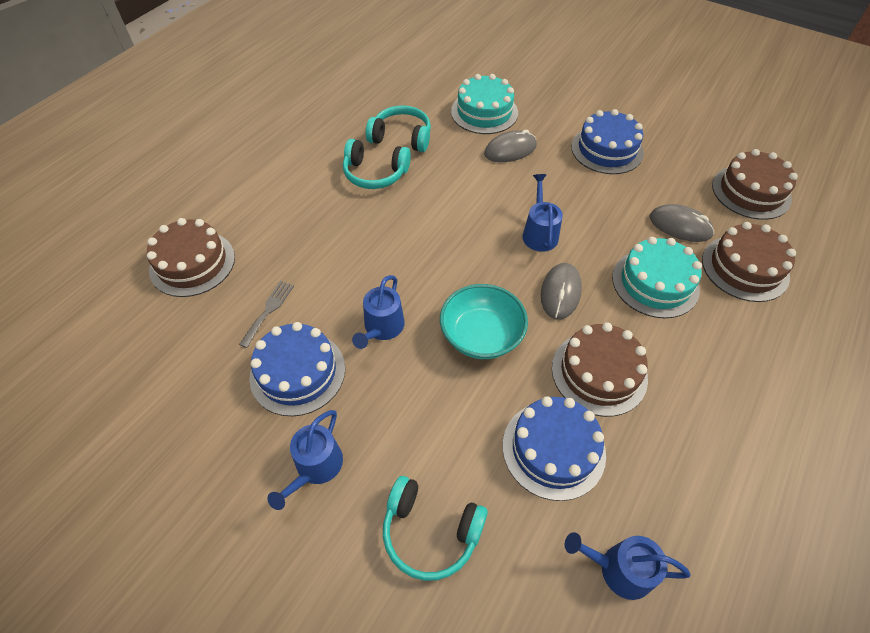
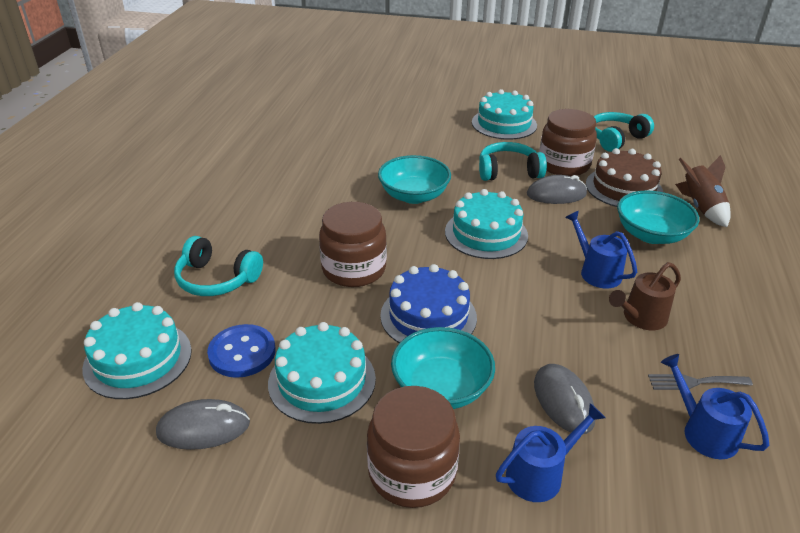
blue button: none = 0 -> [207,324,276,378] = 1
blue cake: [249,322,345,416] [503,396,606,501] [571,109,644,174] = 3 -> [380,264,477,343] = 1
blue watering can: [267,410,343,510] [352,275,405,349] [522,174,563,252] [565,532,690,600] = 4 -> [496,403,606,502] [565,211,637,288] [661,354,769,459] = 3
brown cake: [147,218,235,297] [552,322,648,417] [702,222,796,302] [712,149,798,220] = 4 -> [586,148,663,207] = 1
brown jar: none = 0 -> [319,202,387,287] [367,386,460,508] [539,109,597,176] = 3
brown rocket: none = 0 -> [675,155,731,227] = 1
brown watering can: none = 0 -> [609,262,681,330] = 1
turquoise bowl: [440,284,528,359] = 1 -> [378,155,451,204] [391,327,495,409] [617,190,699,244] = 3
turquoise cake: [451,74,518,134] [612,237,702,318] = 2 -> [82,302,192,399] [268,322,376,424] [445,189,528,259] [472,89,537,140] = 4

